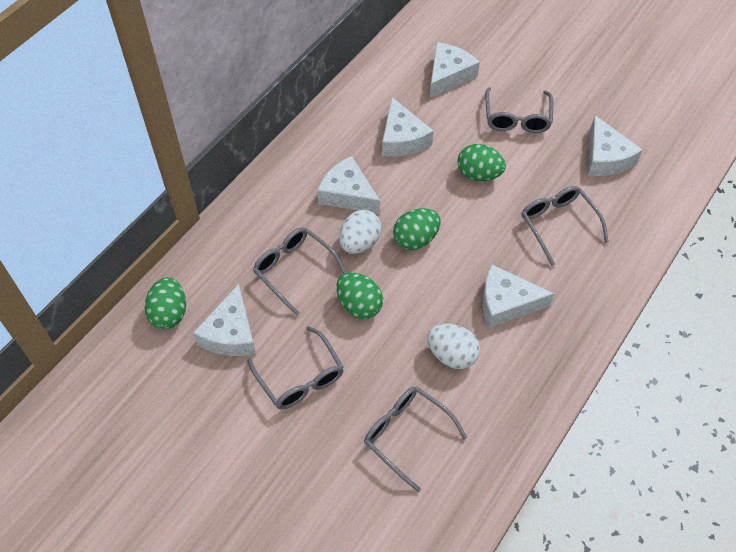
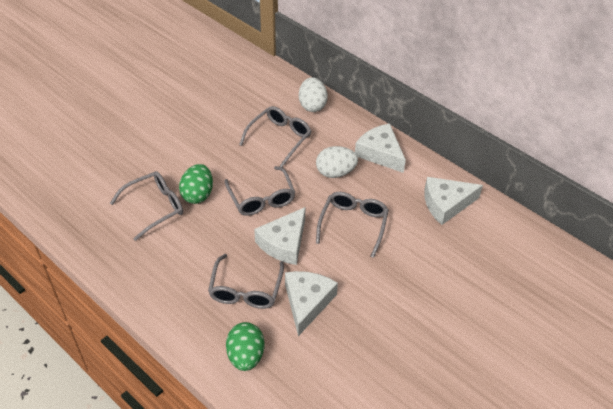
green egg: [145,277,186,329] [336,272,383,319] [393,208,441,250] [457,144,506,181] = 4 -> [179,164,213,204] [226,322,264,371] = 2
white cheese: [193,284,256,356] [317,156,380,214] [382,97,433,157] [430,42,480,98] [482,265,554,327] [588,115,642,176] = 6 -> [254,207,306,265] [285,271,338,336] [355,123,406,173] [424,177,483,225] = 4

